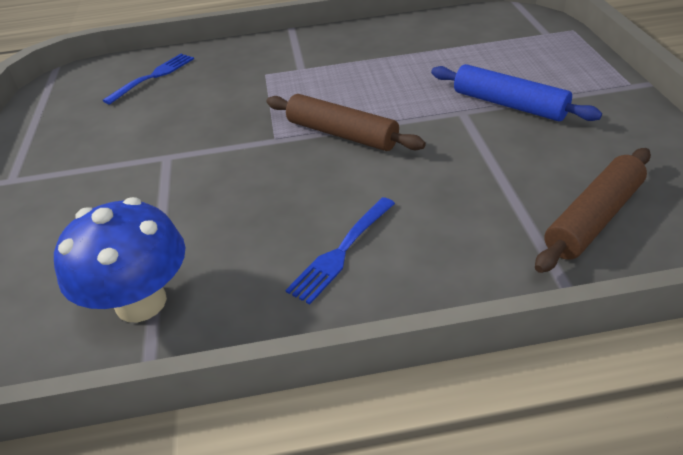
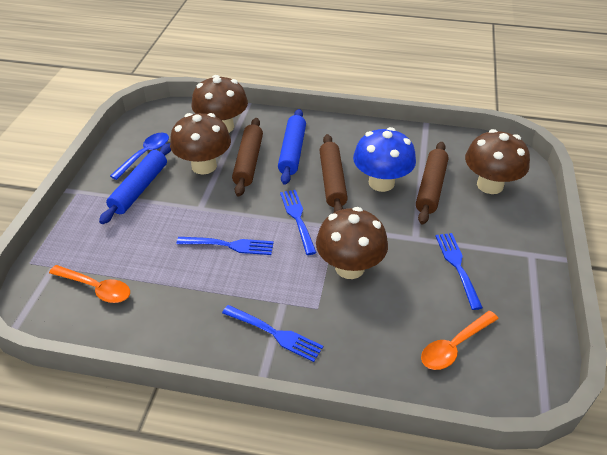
blue fork: [102,54,194,104] [285,197,395,304] = 2 -> [176,237,274,255] [222,305,323,362] [280,190,317,255] [435,233,483,310] = 4
blue rolling pin: [431,64,602,121] = 1 -> [99,143,171,224] [278,109,306,185] = 2
blue spoon: none = 0 -> [110,133,169,180] = 1
brown mushroom: none = 0 -> [170,113,231,175] [192,75,248,133] [316,207,388,279] [465,129,530,194] = 4
brown rolling pin: [266,94,426,151] [535,148,651,273] = 2 -> [232,118,263,197] [319,134,348,212] [416,142,449,224] = 3
orange spoon: none = 0 -> [49,265,130,303] [421,311,499,370] = 2

